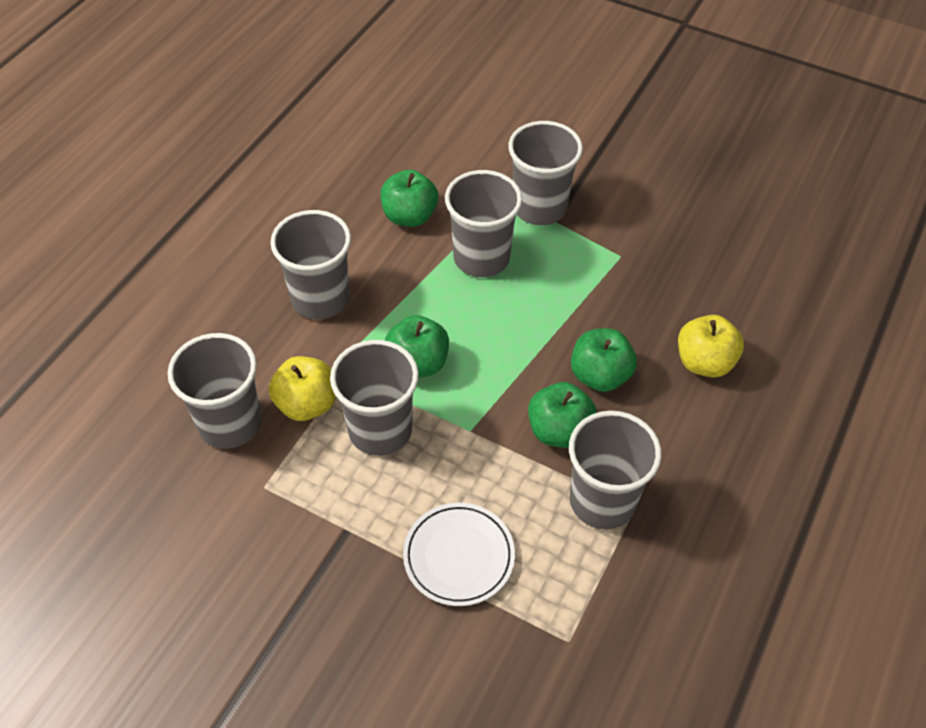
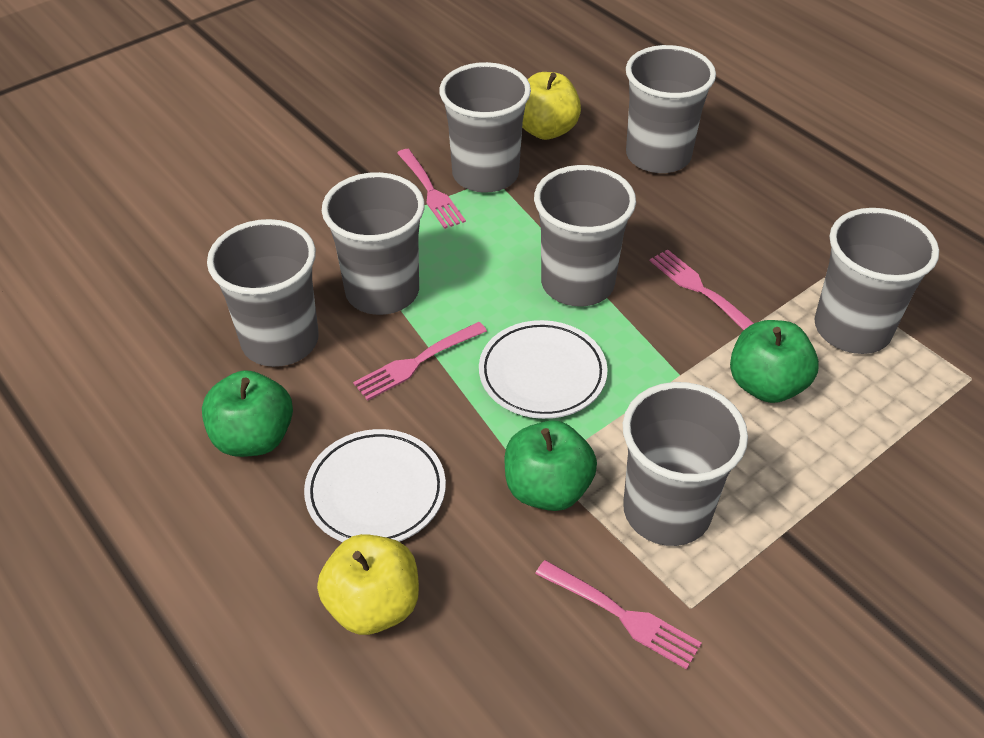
green apple: [380,170,438,227] [385,315,449,378] [528,382,596,448] [571,329,637,392] = 4 -> [202,370,293,457] [505,420,597,511] [730,320,819,403] = 3
grey cup: [167,333,262,449] [270,210,351,319] [330,340,419,456] [445,170,522,277] [508,121,583,225] [569,411,662,530] = 6 -> [207,219,319,367] [322,172,425,315] [439,62,531,193] [534,165,636,307] [623,382,748,546] [626,45,716,173] [815,208,939,354] = 7
pink fork: none = 0 -> [353,322,487,401] [397,149,466,229] [535,560,702,670] [650,249,754,330] = 4
white plate: [403,503,515,606] = 1 -> [304,429,446,542] [479,320,608,419] = 2

